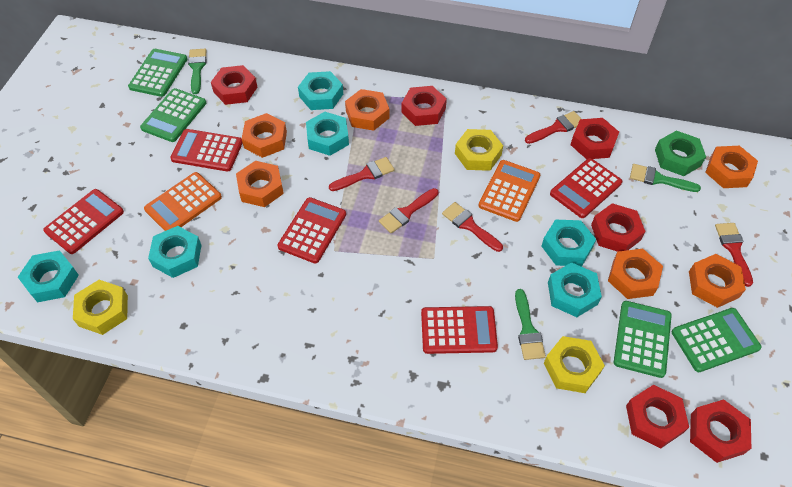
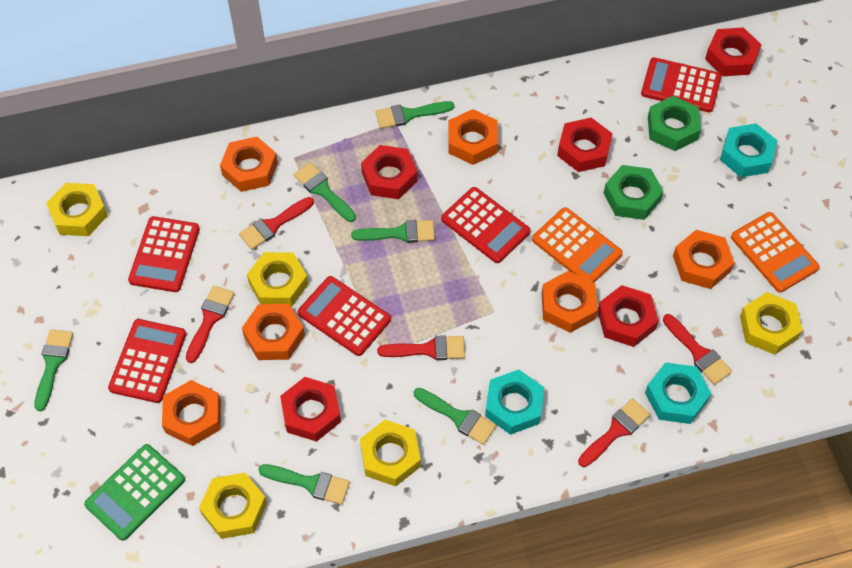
green brush: [188,49,207,94] [515,289,546,360] [630,164,701,192] = 3 -> [34,329,73,411] [258,464,350,505] [294,162,356,222] [351,220,435,243] [376,101,454,129] [414,388,496,445] = 6
green calculator: [128,49,187,97] [140,88,206,142] [614,301,672,378] [672,308,762,372] = 4 -> [84,444,185,541] = 1
green nut: [655,131,706,176] = 1 -> [604,165,664,220] [648,96,701,151] = 2
red nut: [211,65,257,105] [402,86,447,126] [571,118,619,159] [591,203,646,252] [626,385,689,449] [690,399,751,463] = 6 -> [280,377,341,442] [361,145,418,199] [557,118,613,172] [598,285,659,347] [705,27,762,76] = 5
turquoise nut: [18,250,79,302] [148,226,202,278] [298,71,343,110] [306,112,349,156] [542,220,596,266] [548,262,602,317] = 6 -> [485,370,544,435] [645,362,711,424] [720,123,778,177] = 3
yellow nut: [73,280,128,335] [455,129,503,171] [544,336,605,393] = 3 -> [46,183,108,236] [199,473,267,539] [247,252,308,307] [360,420,421,486] [740,292,803,355] = 5

